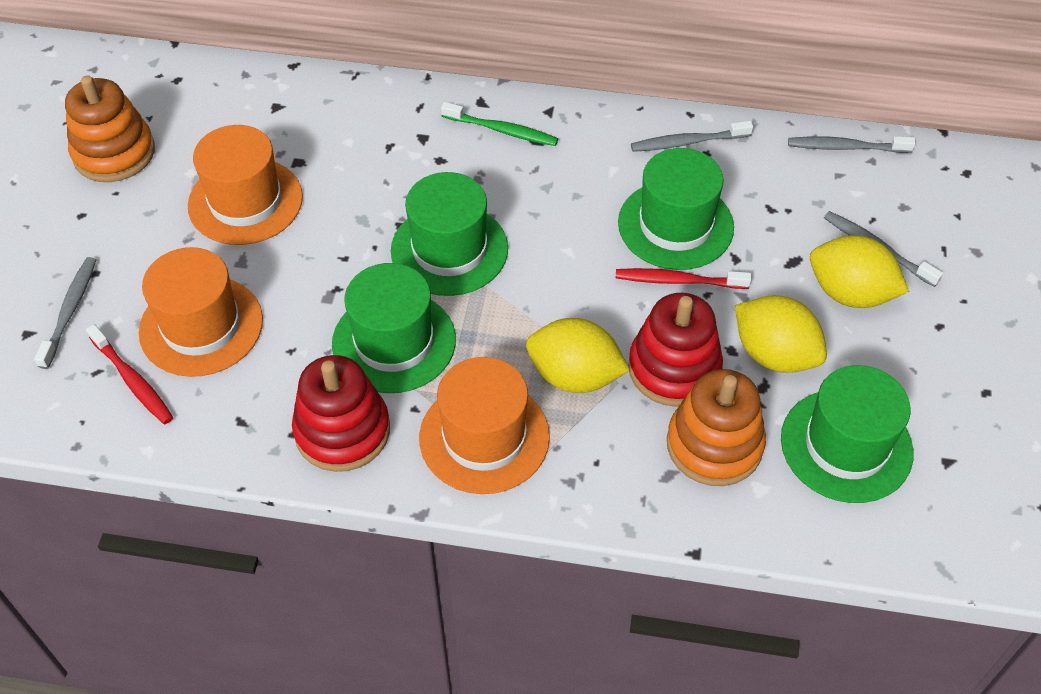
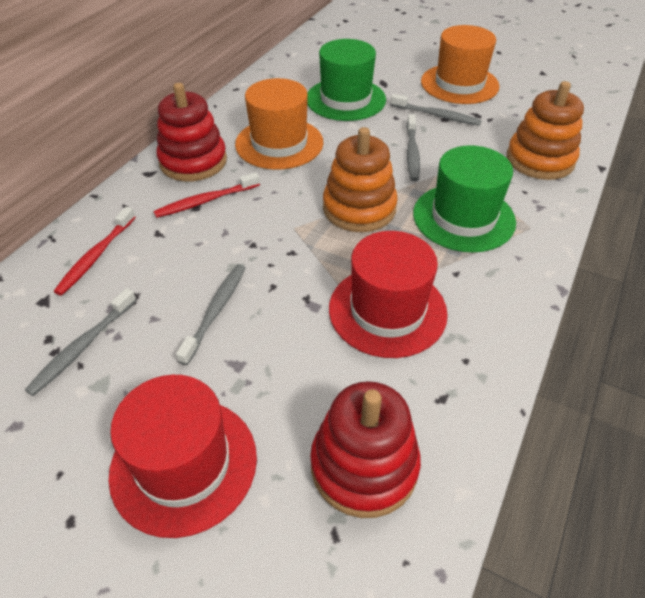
green hat: [332,263,456,393] [391,172,508,296] [618,148,734,270] [781,365,913,503] = 4 -> [307,39,386,121] [413,145,516,252] = 2
green toothbrush: [441,102,558,146] = 1 -> none = 0
orange hat: [139,247,263,377] [188,125,303,245] [419,357,550,494] = 3 -> [235,78,323,170] [421,25,500,104] = 2
red hat: none = 0 -> [108,375,257,538] [329,231,448,358] = 2
yellow lemon: [526,318,630,393] [735,295,827,373] [810,235,909,308] = 3 -> none = 0

